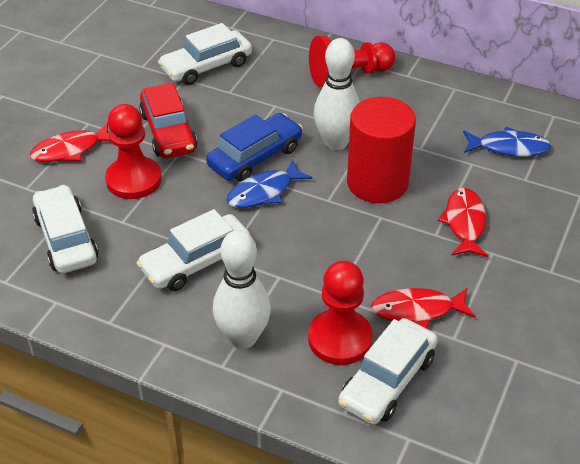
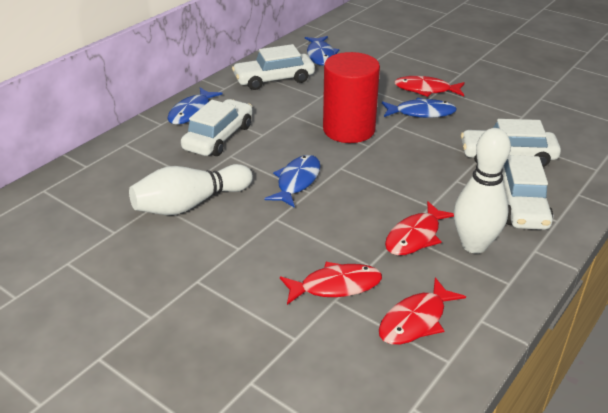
blue car: [206,113,303,182] = 1 -> none = 0
blue fish: [226,160,313,208] [463,127,551,157] = 2 -> [167,87,223,125] [264,155,320,208] [305,36,339,66] [382,98,457,118] = 4
red car: [139,83,197,158] = 1 -> none = 0
red fish: [30,122,111,162] [371,288,475,329] [438,188,488,257] = 3 -> [280,262,382,305] [379,277,466,345] [385,201,454,255] [394,76,465,97] = 4
red pawn: [105,104,162,199] [308,261,373,365] [309,36,395,87] = 3 -> none = 0

